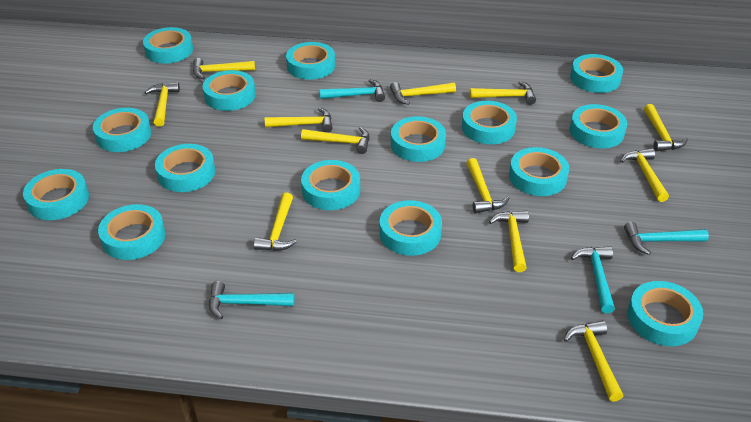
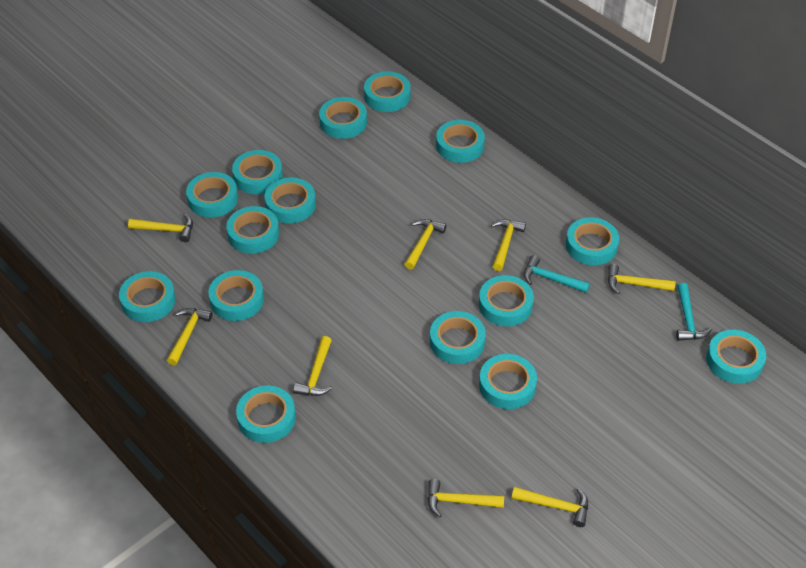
turquoise hammer: [209,281,294,319] [320,79,385,102] [571,246,615,313] [624,222,709,255] = 4 -> [524,255,590,293] [676,283,712,341] = 2
yellow hammer: [145,82,180,127] [193,58,255,80] [254,192,297,251] [265,108,333,132] [301,127,369,154] [390,82,456,105] [466,158,510,213] [470,81,536,105] [489,211,529,272] [564,320,623,402] [620,148,669,202] [644,104,688,151] = 12 -> [128,214,193,242] [167,308,212,365] [293,336,332,396] [404,219,447,270] [428,479,504,517] [491,219,526,271] [511,487,588,527] [608,264,676,294] = 8

